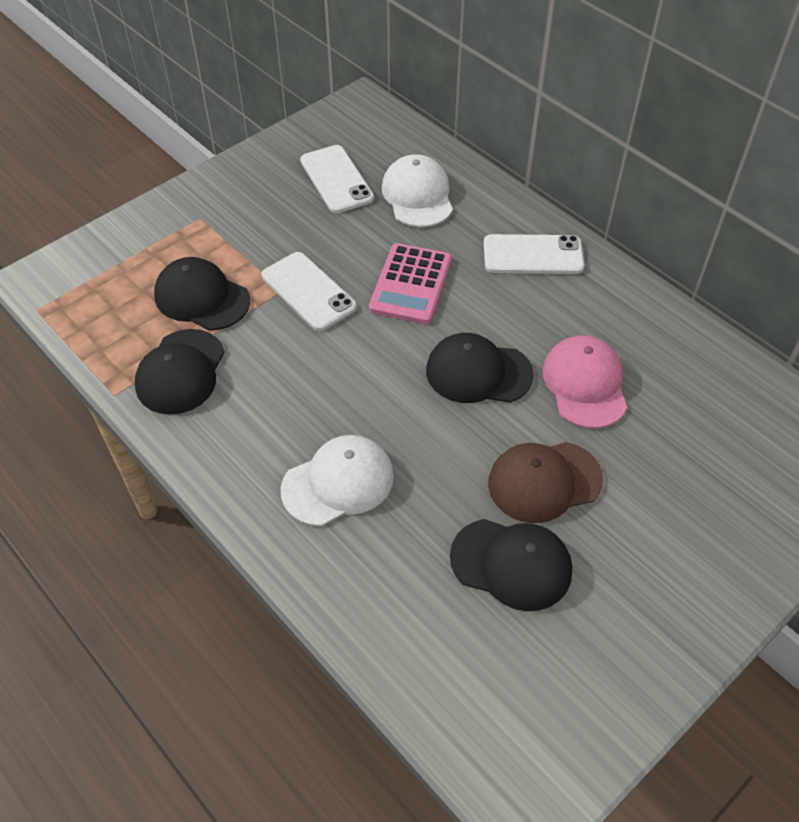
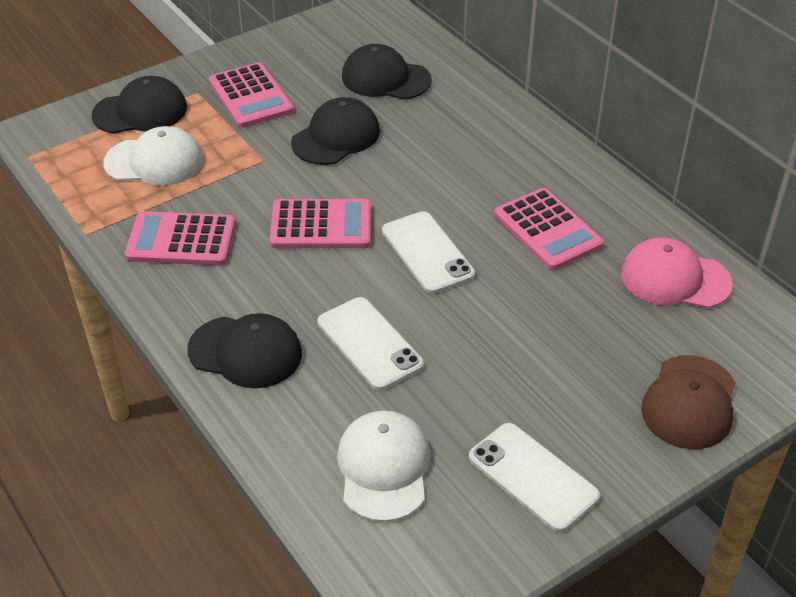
pink calculator: [369,243,452,324] = 1 -> [125,211,235,266] [209,62,294,128] [269,199,371,248] [494,188,604,270] = 4

